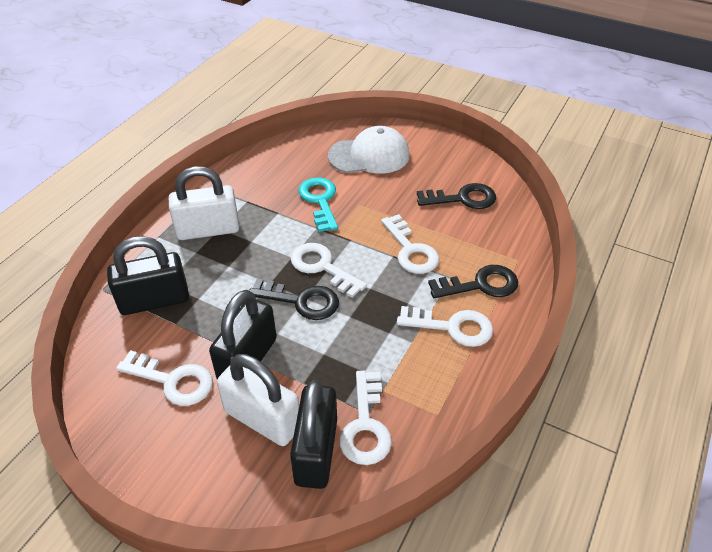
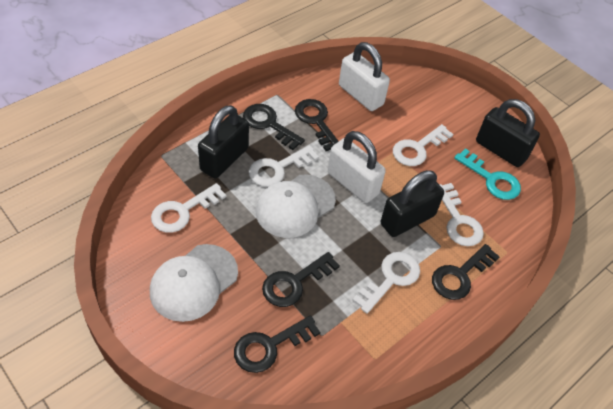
black key: [249,279,339,320] [417,183,496,209] [428,265,518,298] = 3 -> [234,316,320,373] [243,104,305,150] [262,252,340,307] [295,99,339,151] [432,244,500,300] = 5
white cap: [328,126,410,174] = 1 -> [150,244,238,322] [256,175,336,238] = 2

